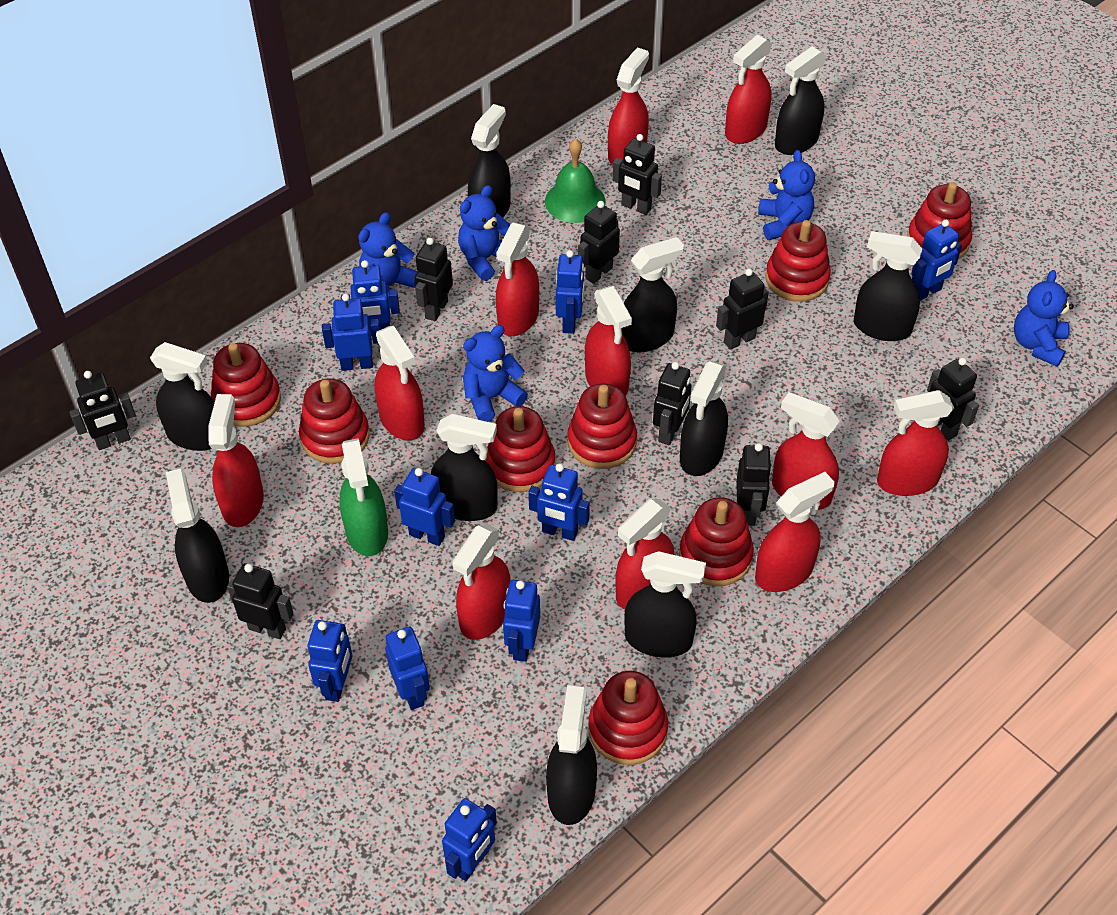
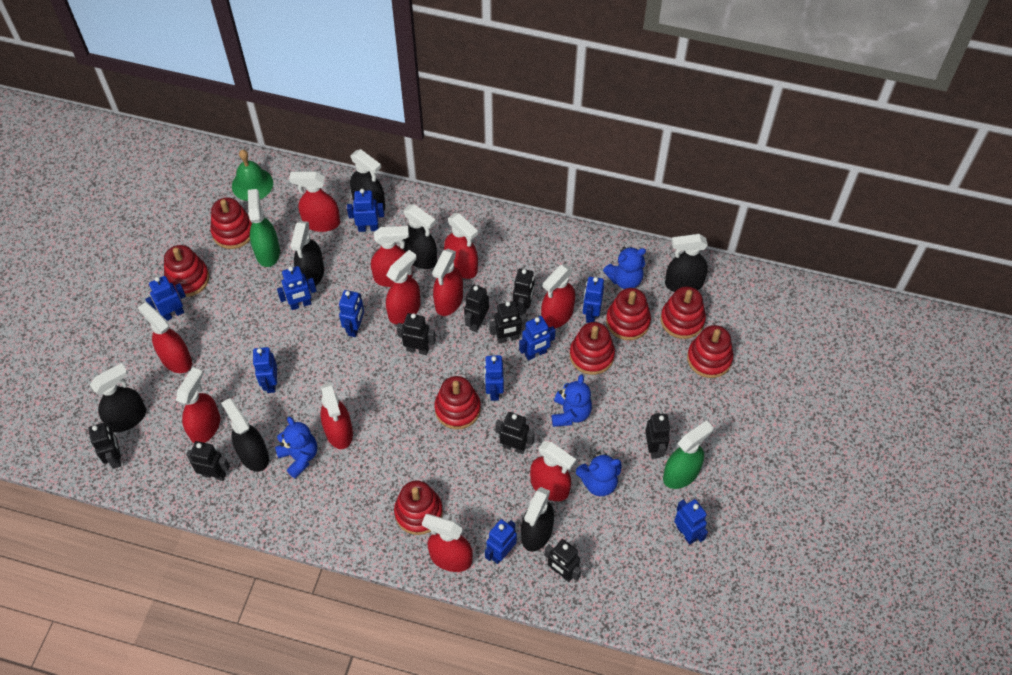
black spray bottle: [150,342,215,451] [166,469,229,603] [431,414,498,521] [468,104,511,218] [546,685,597,825] [621,237,684,353] [624,551,706,658] [680,361,728,476] [775,46,827,155] [854,231,922,341] = 10 -> [90,363,146,432] [221,398,269,472] [290,221,324,289] [350,149,385,211] [403,204,437,269] [521,487,554,552] [665,234,708,292] = 7
blue teddy bear: [358,212,418,309] [458,185,510,281] [463,325,528,422] [758,150,815,240] [1014,270,1074,367] = 5 -> [275,417,317,478] [552,374,592,427] [576,452,622,496] [603,247,646,289] = 4
green spray bottle: [339,438,388,556] = 1 -> [248,189,280,267] [663,421,713,489] = 2

